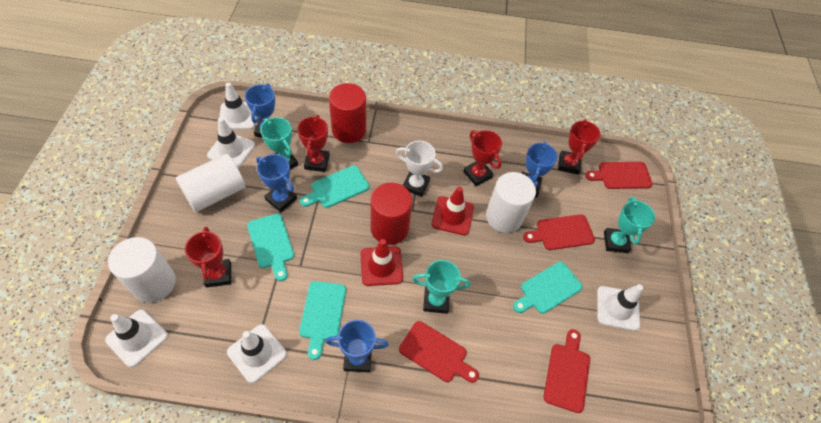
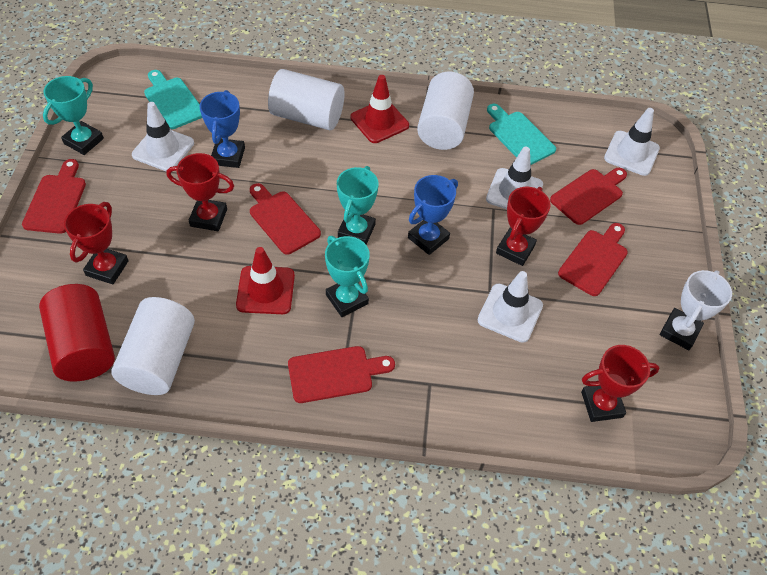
blue trophy: [245,83,275,138] [256,154,297,212] [326,320,389,372] [522,142,558,198] = 4 -> [199,90,245,168] [408,175,458,255] = 2
red cutting board: [399,321,479,383] [523,214,595,250] [544,329,590,413] [585,162,653,189] = 4 -> [22,159,86,234] [250,183,321,255] [288,346,395,403] [550,168,627,225] [558,223,628,296] = 5
red cylinder: [329,83,366,143] [370,183,412,245] = 2 -> [39,284,115,382] = 1
turquoise cutting board: [247,213,294,281] [299,281,346,360] [300,165,369,208] [513,262,583,314] = 4 -> [144,70,202,129] [487,104,556,165] = 2
white traffic cone: [105,309,168,367] [207,118,255,168] [219,82,256,130] [227,324,287,383] [597,284,643,331] = 5 -> [132,102,194,171] [478,271,543,343] [486,147,543,209] [604,108,660,176] = 4

